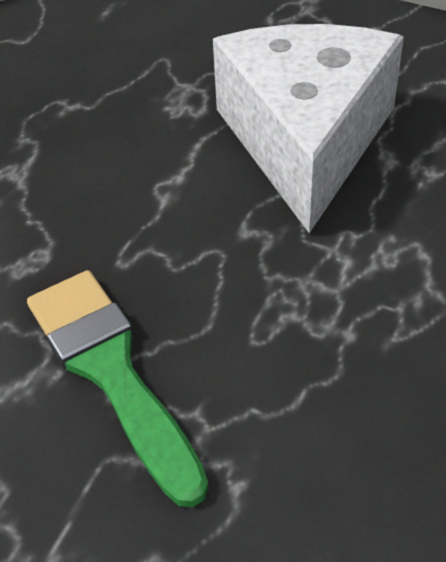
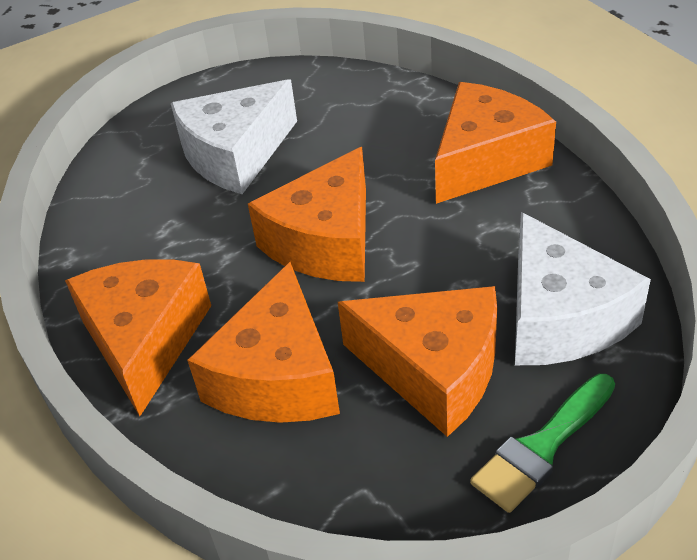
orange cheese: none = 0 -> [65,259,211,416] [187,262,340,423] [248,147,366,282] [338,286,497,437] [435,82,556,204] = 5
white cheese: [213,24,404,233] = 1 -> [171,79,297,194] [515,212,651,365] = 2

